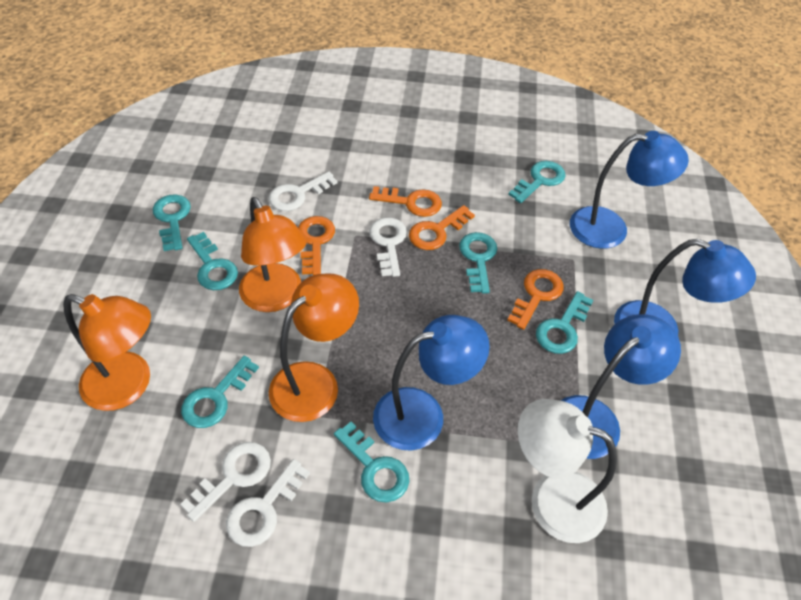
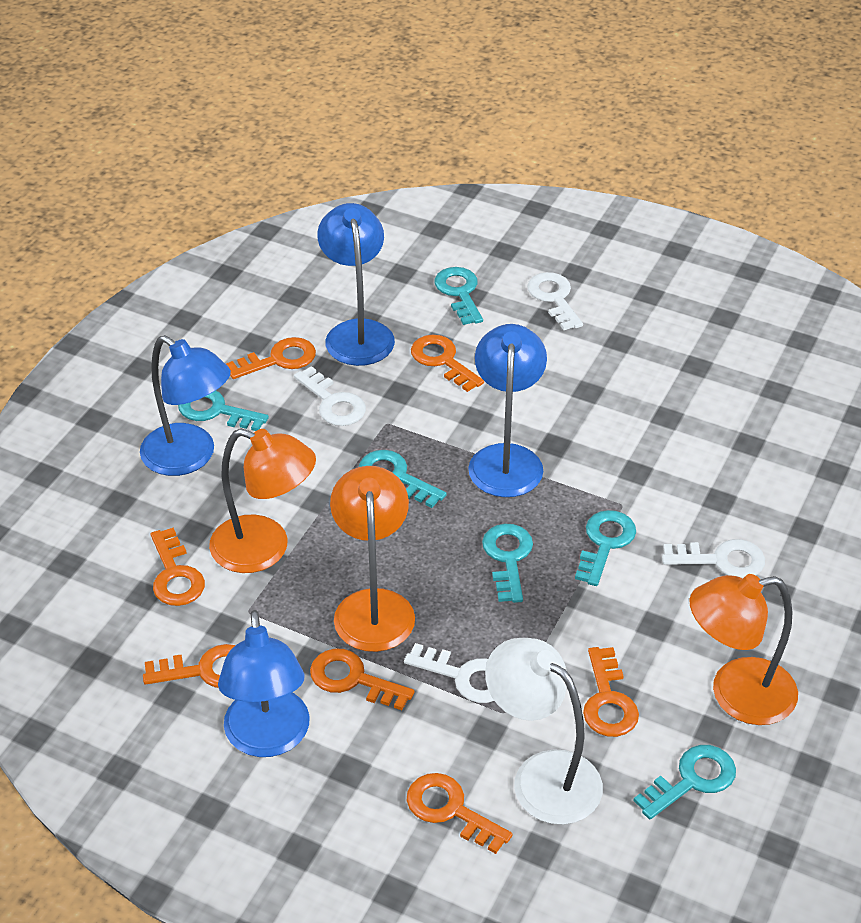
orange key: [298,216,335,275] [369,186,442,217] [409,205,475,250] [507,269,564,330] = 4 -> [143,644,235,688] [151,528,205,606] [226,337,316,379] [310,649,414,710] [407,773,513,854] [411,335,484,392] [583,647,639,737] = 7
turquoise key: [153,194,191,251] [181,356,259,428] [187,232,238,290] [334,422,409,502] [459,232,497,293] [508,161,566,203] [536,291,594,354] = 7 -> [178,391,269,431] [359,450,447,508] [435,267,483,325] [482,524,533,603] [575,510,636,586] [633,745,736,819] = 6

